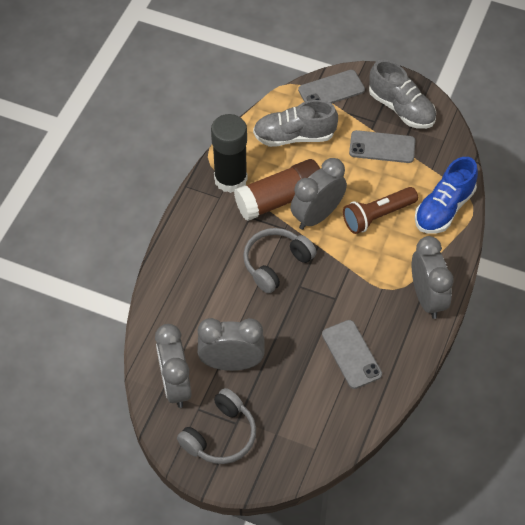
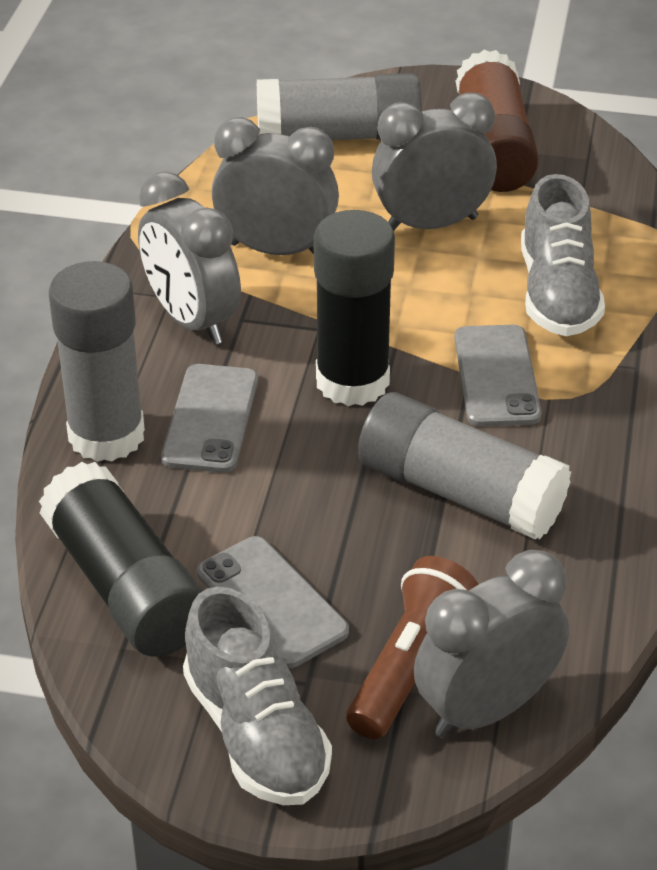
black glue stick: [211,114,247,193] = 1 -> [39,462,203,657] [314,210,395,406] = 2
blue shoe: [415,157,478,234] = 1 -> none = 0
grey glue stick: none = 0 -> [49,261,145,462] [257,73,422,141] [358,392,571,539] = 3
grey headphones: [177,388,256,464] [243,228,317,294] = 2 -> none = 0

